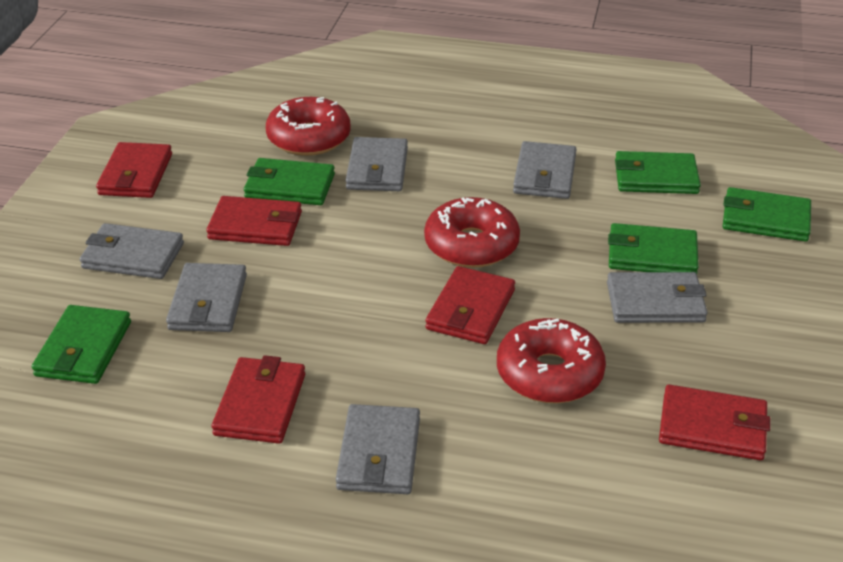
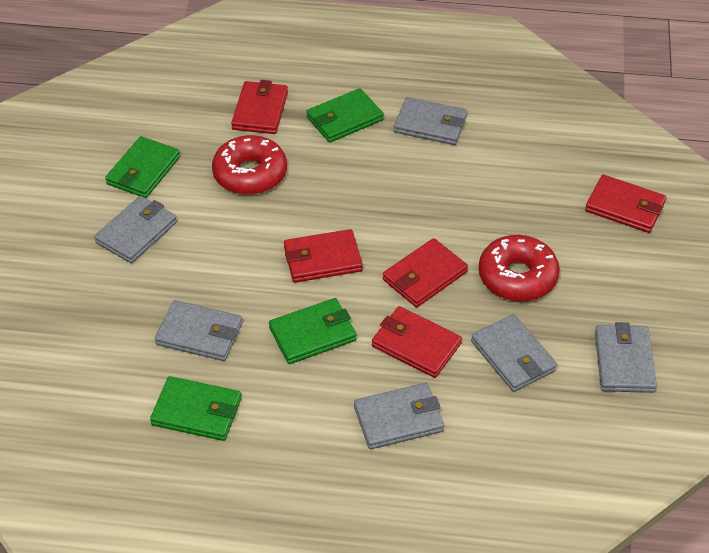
green wallet: [32,305,131,384] [244,158,335,205] [608,223,699,274] [615,151,701,194] [723,187,811,242] = 5 -> [105,136,180,198] [150,376,242,441] [269,298,357,364] [306,88,384,143] = 4
red donut: [266,97,351,156] [424,197,520,268] [497,318,606,403] = 3 -> [212,135,287,195] [479,235,560,302] = 2

